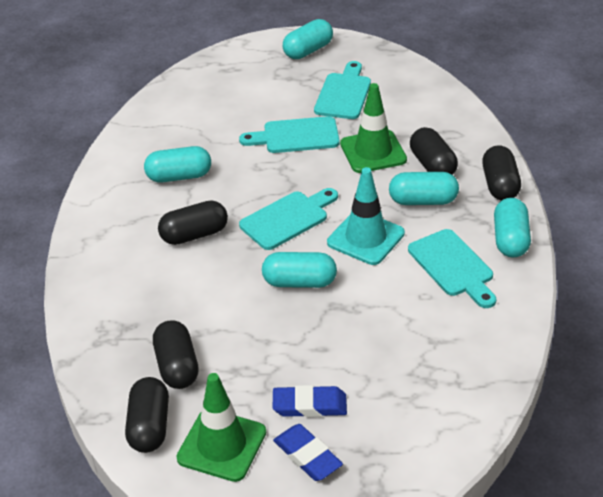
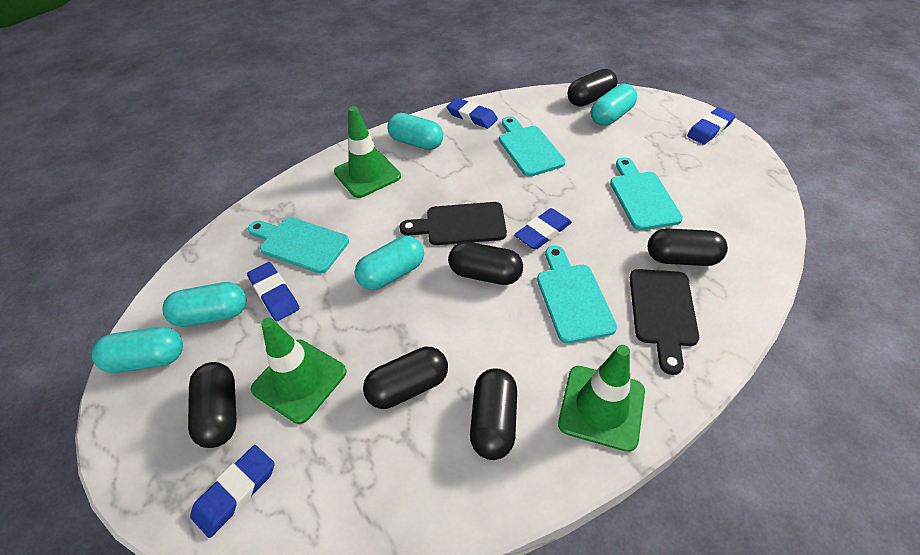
black capsule: [125,377,169,453] [153,320,199,389] [158,200,228,245] [410,127,458,175] [482,145,521,201] = 5 -> [188,362,237,448] [363,347,448,409] [448,242,523,285] [470,368,517,460] [567,69,617,107] [648,228,728,266] = 6
black cutting board: none = 0 -> [399,202,507,245] [630,269,699,375] = 2
blue eraser: [273,385,347,417] [273,424,343,481] = 2 -> [190,445,275,538] [247,262,300,321] [447,98,498,129] [514,208,572,250] [687,107,736,145] = 5
green traffic cone: [176,373,266,482] [340,83,407,173] = 2 -> [251,317,347,424] [334,106,401,198] [558,345,645,452] = 3
turquoise traffic cone: [327,167,405,265] = 1 -> none = 0

